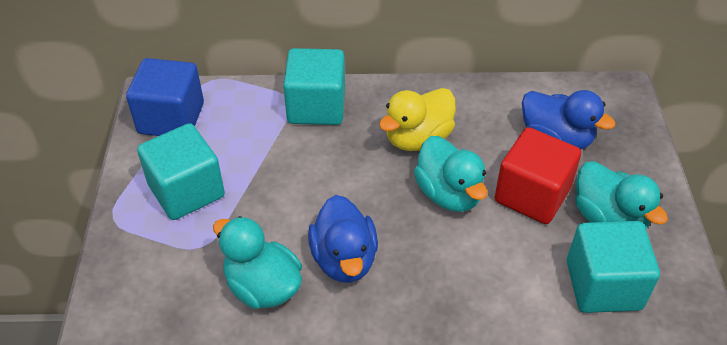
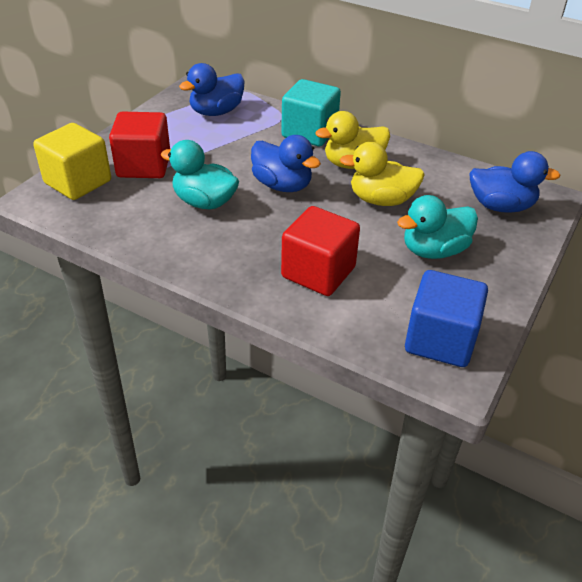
blue duck: [308,195,378,283] [522,90,615,150] = 2 -> [179,63,245,116] [251,135,321,192] [469,151,561,213] = 3
red cube: [494,127,581,224] = 1 -> [109,111,170,178] [281,206,360,296] = 2
turquoise cube: [137,123,225,220] [283,48,345,125] [567,221,660,313] = 3 -> [281,79,341,146] = 1
turquoise duck: [213,216,302,309] [414,136,487,212] [575,161,668,229] = 3 -> [161,140,239,209] [397,195,478,259] = 2
yellow cube: none = 0 -> [33,123,111,200] = 1
yellow duck: [379,88,456,151] = 1 -> [315,111,390,169] [340,142,425,206] = 2

